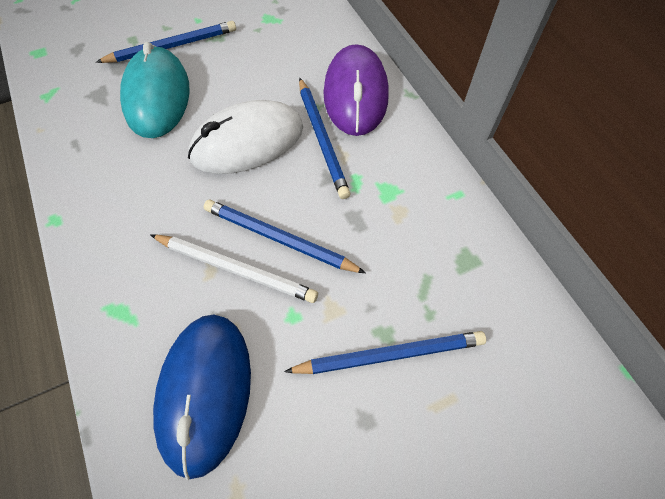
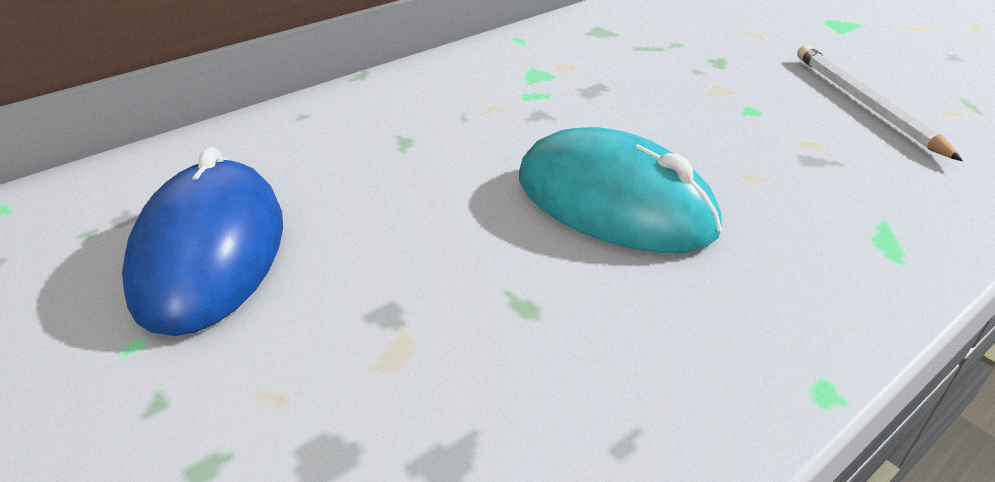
blue pencil: [96,21,236,63] [204,200,366,273] [284,331,486,374] [299,78,350,199] = 4 -> none = 0
purple mouse: [323,44,389,136] = 1 -> none = 0
white mouse: [188,100,303,174] = 1 -> none = 0

